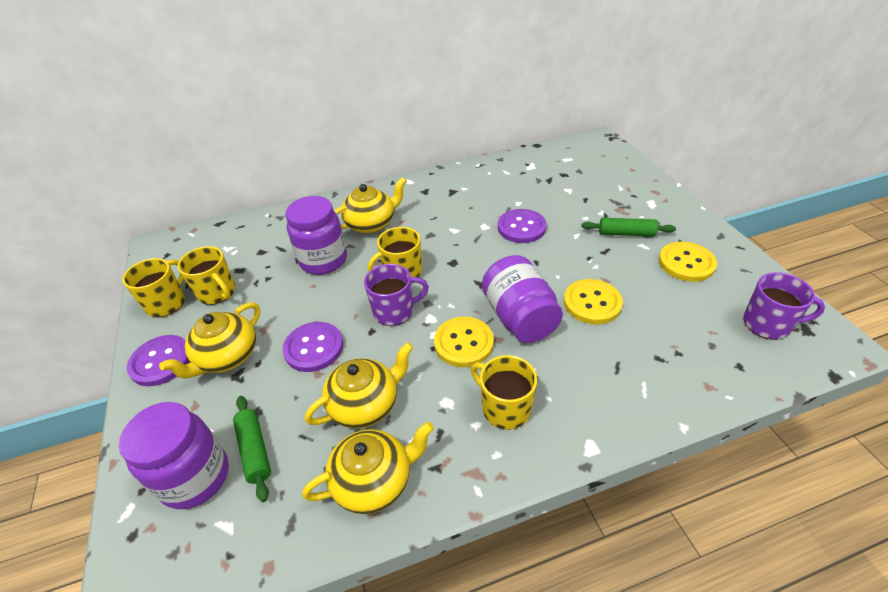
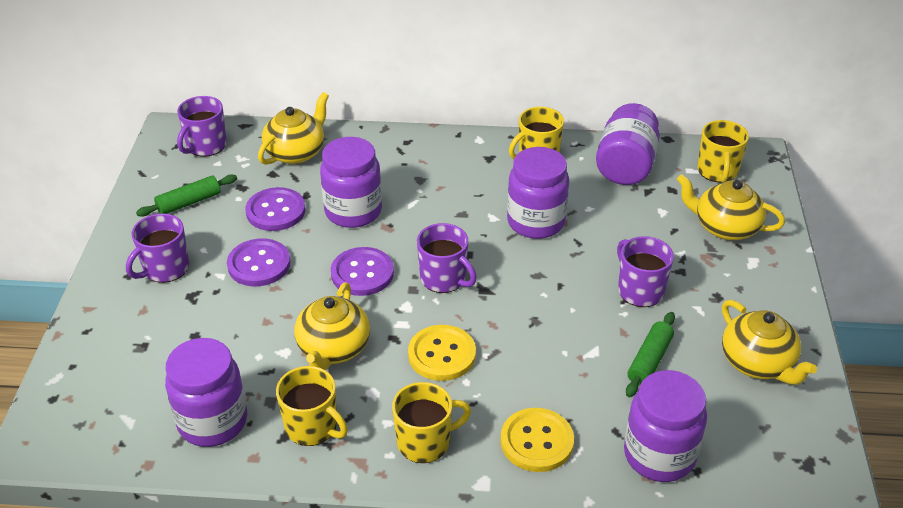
purple jar: [119,402,229,509] [285,196,347,275] [482,255,563,343] = 3 -> [165,338,247,447] [320,137,382,228] [507,147,569,239] [596,103,660,185] [624,370,707,482] = 5
purple mug: [364,264,429,326] [743,272,825,340] = 2 -> [126,214,189,283] [177,96,227,157] [417,223,477,293] [617,236,674,307] = 4
yellow button: [434,317,494,367] [564,279,623,324] [659,242,717,282] = 3 -> [408,325,476,381] [500,408,574,472] = 2

